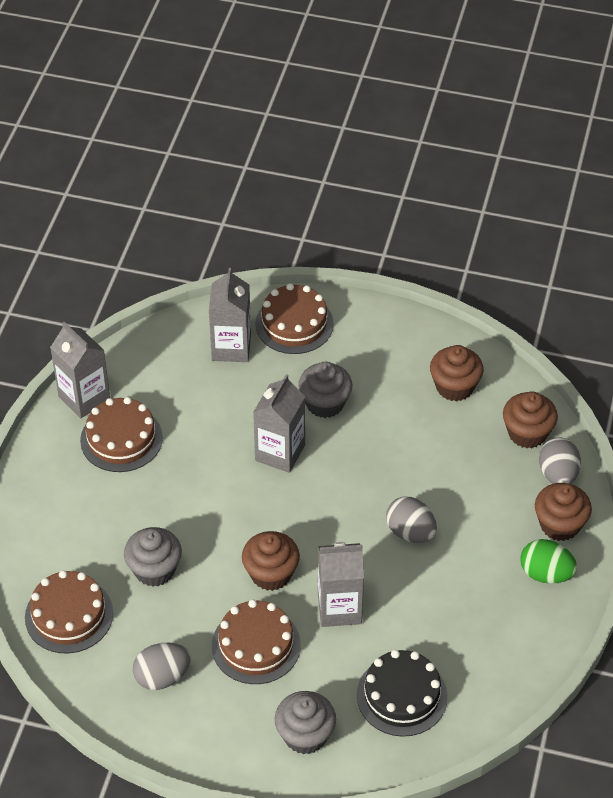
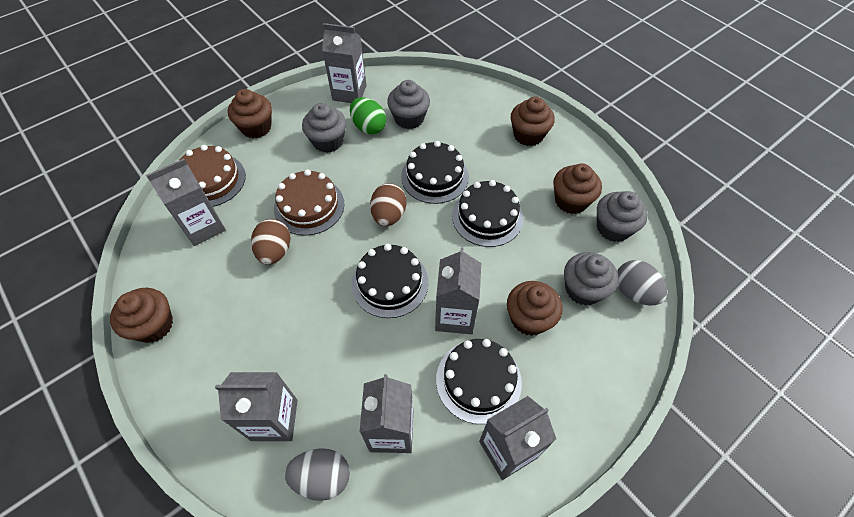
black cake: [357,650,448,737] = 1 -> [352,244,429,318] [401,141,469,204] [436,339,522,424] [452,180,523,247] = 4
brown cake: [25,570,113,653] [80,397,163,472] [212,599,301,684] [255,283,334,354] = 4 -> [178,145,246,207] [274,169,344,236] = 2
brown cupcake: [242,531,300,591] [430,345,484,401] [503,392,558,448] [535,483,592,541] = 4 -> [110,288,173,343] [228,89,272,138] [507,281,563,336] [511,97,555,146] [553,163,602,214] = 5
brown egg: none = 0 -> [251,219,291,265] [370,183,406,226] = 2
grey carton: [50,322,110,418] [209,268,251,362] [253,374,305,473] [318,542,364,627] = 4 -> [146,158,226,246] [215,372,298,441] [322,23,367,103] [360,374,413,453] [435,247,481,334] [479,396,556,480] = 6
grey cupcake: [124,527,182,587] [275,691,336,755] [298,362,353,418] = 3 -> [302,103,346,153] [387,80,430,129] [564,252,618,306] [597,191,648,242] = 4
grey egg: [133,643,191,690] [386,497,437,543] [539,437,581,484] = 3 -> [284,448,350,501] [617,260,667,305] = 2

